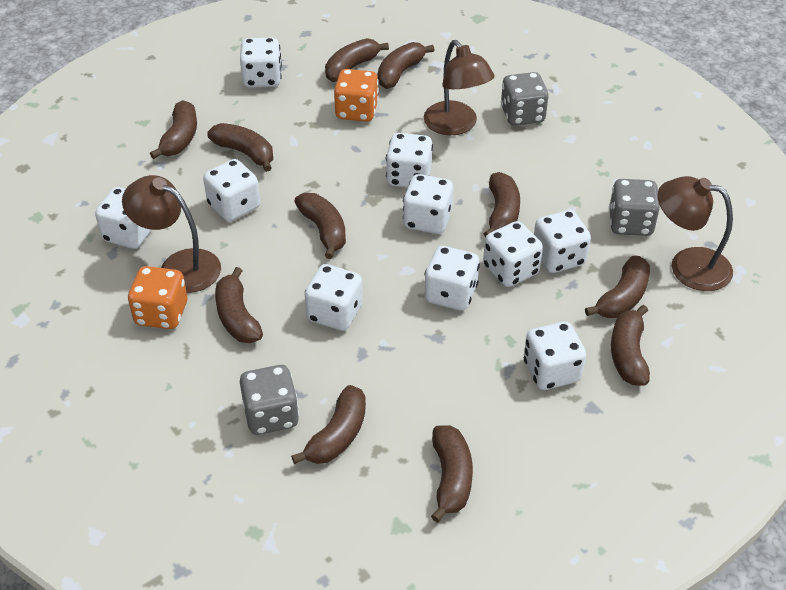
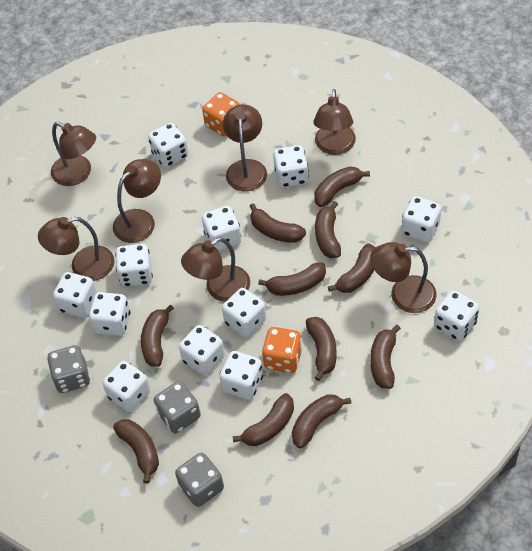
brown lamp: [122,175,221,293] [424,40,495,135] [658,176,733,291] = 3 -> [38,217,115,281] [51,122,96,186] [113,159,161,243] [181,237,250,302] [223,104,267,192] [313,89,356,155] [370,242,437,313] = 7
white dice: [95,187,151,249] [203,159,260,222] [240,38,282,88] [305,264,363,331] [386,133,433,188] [403,174,453,234] [424,246,480,311] [483,221,543,287] [524,322,586,390] [534,210,591,273] = 10 -> [53,272,97,318] [89,292,130,336] [103,361,150,412] [115,244,153,287] [148,123,188,168] [179,325,225,375] [202,206,241,251] [220,351,263,400] [222,288,266,337] [273,145,309,188] [402,196,441,242] [434,290,479,341] = 12

